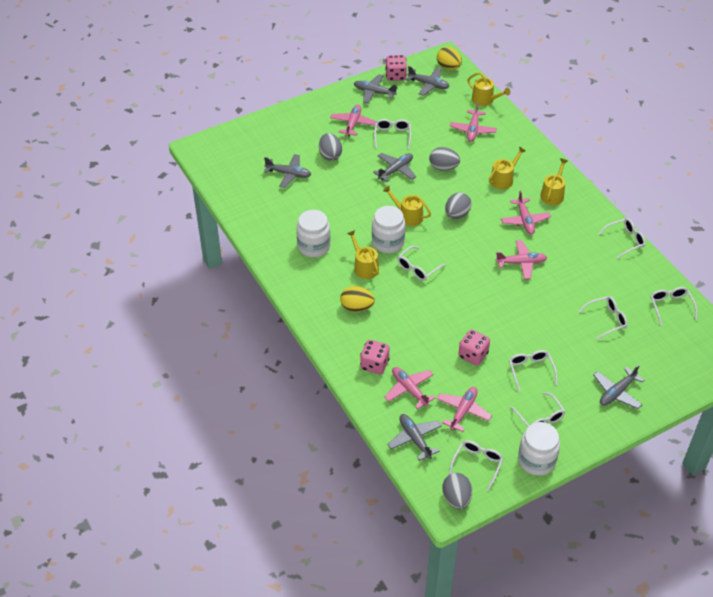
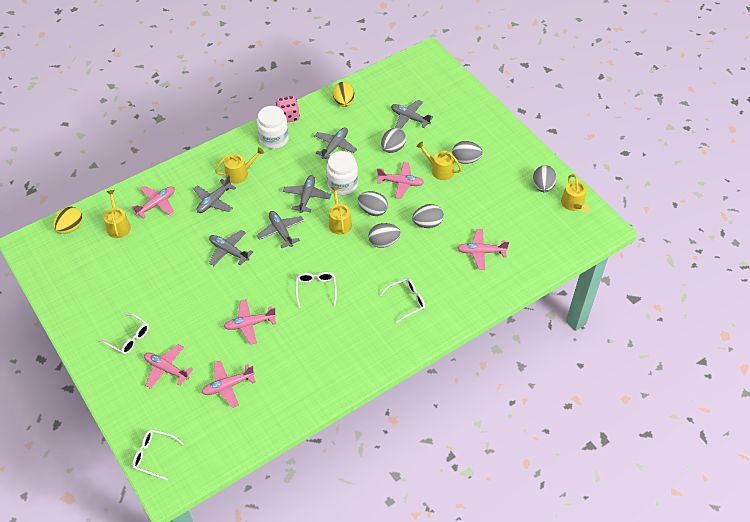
grey egg: [319,133,342,161] [429,147,460,171] [442,473,472,509] [445,193,471,219] = 4 -> [358,191,388,216] [368,223,400,248] [381,128,406,153] [412,204,444,228] [452,141,483,164] [533,165,556,192] = 6
pink dice: [360,340,390,374] [385,55,407,81] [458,330,490,365] = 3 -> [276,95,300,123] = 1
white glasses: [374,119,411,149] [397,246,446,281] [449,440,503,491] [509,350,557,392] [510,392,565,427] [578,296,628,340] [598,218,646,259] [651,287,697,325] = 8 -> [100,313,149,354] [132,429,184,480] [296,272,337,308] [380,278,425,323] = 4
white jar: [297,210,330,257] [372,206,405,253] [518,422,560,476] = 3 -> [257,106,289,149] [326,151,358,195] = 2

